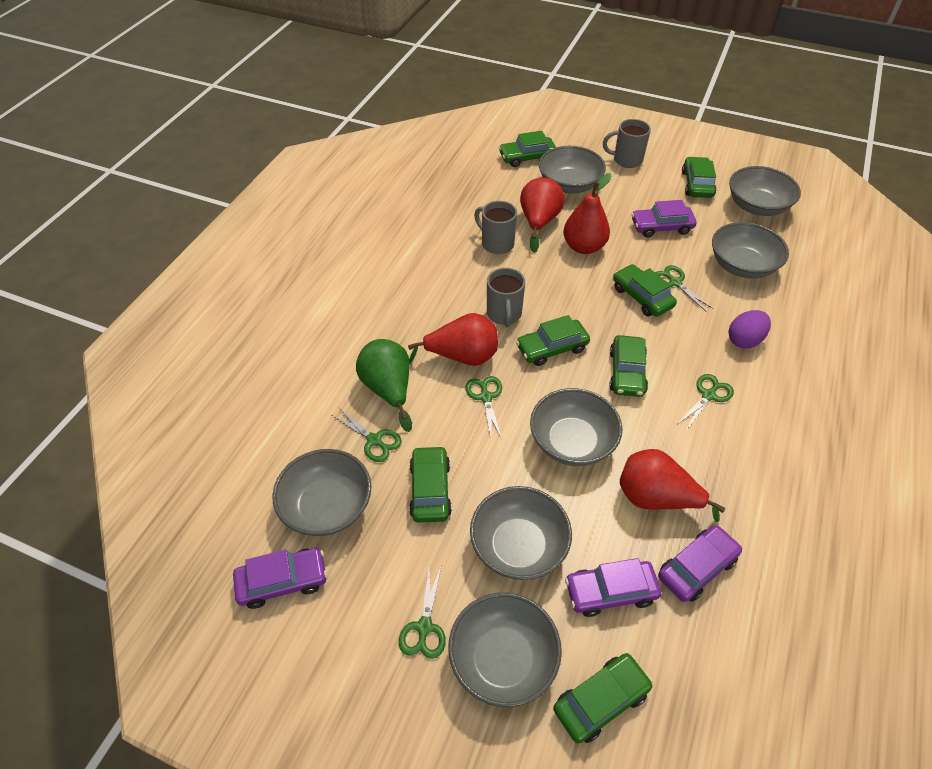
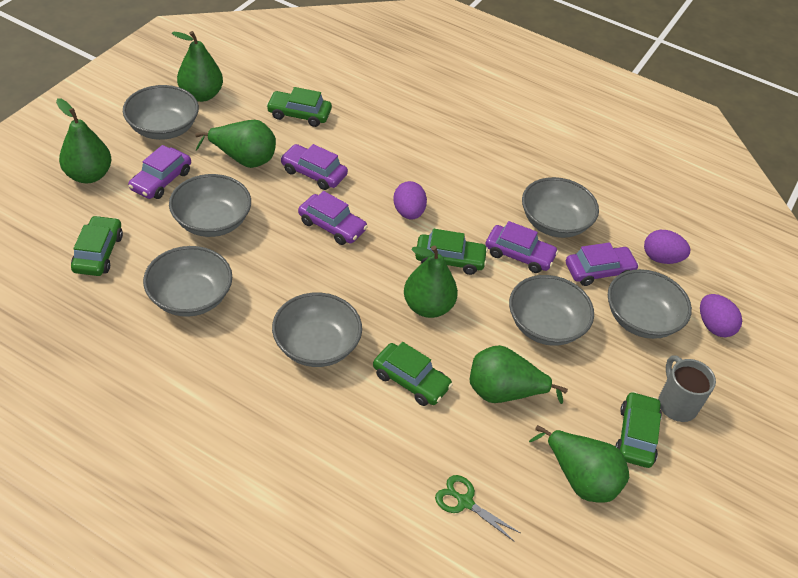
green car: [409,446,452,523] [499,131,556,167] [516,315,590,366] [553,653,653,743] [609,335,648,397] [613,264,677,317] [682,157,716,198] = 7 -> [71,215,123,276] [266,87,332,127] [373,342,453,406] [415,229,488,275] [615,391,662,468] = 5
green pear: [356,339,412,432] = 1 -> [56,98,111,183] [172,31,223,102] [195,120,276,168] [404,246,458,318] [469,345,568,404] [529,425,629,502] = 6
green scissors: [332,407,402,462] [399,567,446,659] [465,376,502,439] [655,265,713,311] [678,374,734,431] = 5 -> [435,475,520,542] = 1
grey mug: [474,201,517,254] [487,268,525,327] [603,119,651,168] = 3 -> [658,356,716,422] = 1
purple car: [233,548,327,609] [565,558,661,617] [631,200,696,237] [658,525,742,602] = 4 -> [128,145,191,199] [280,144,348,190] [298,191,368,245] [485,221,558,273] [566,242,639,286] = 5
purple egg: [729,310,771,348] = 1 -> [393,181,427,220] [644,230,690,264] [700,294,742,337] = 3
red pear: [408,313,498,366] [520,177,565,253] [563,173,612,254] [620,449,725,522] = 4 -> none = 0

